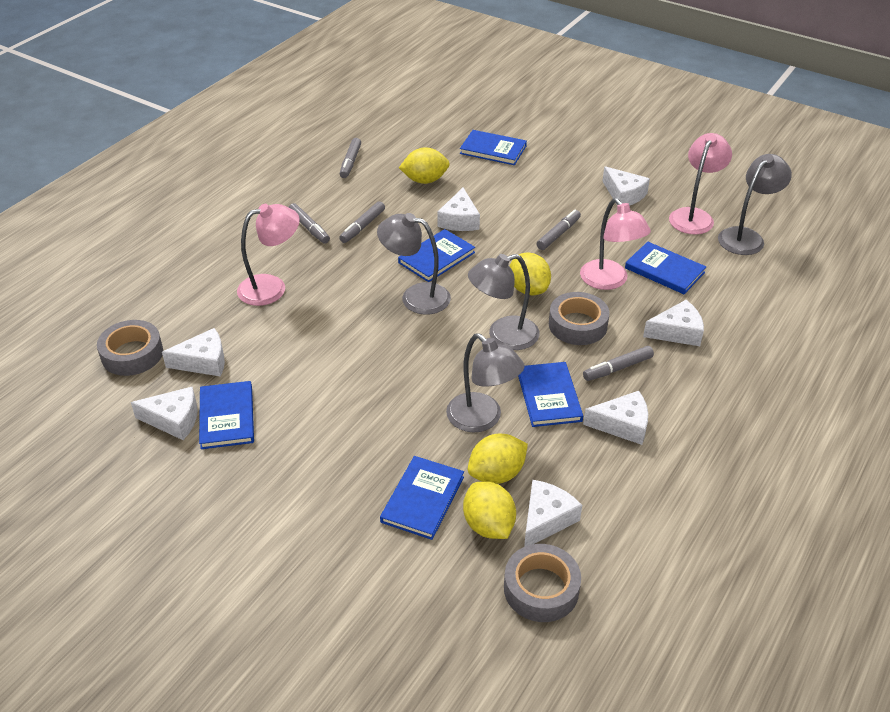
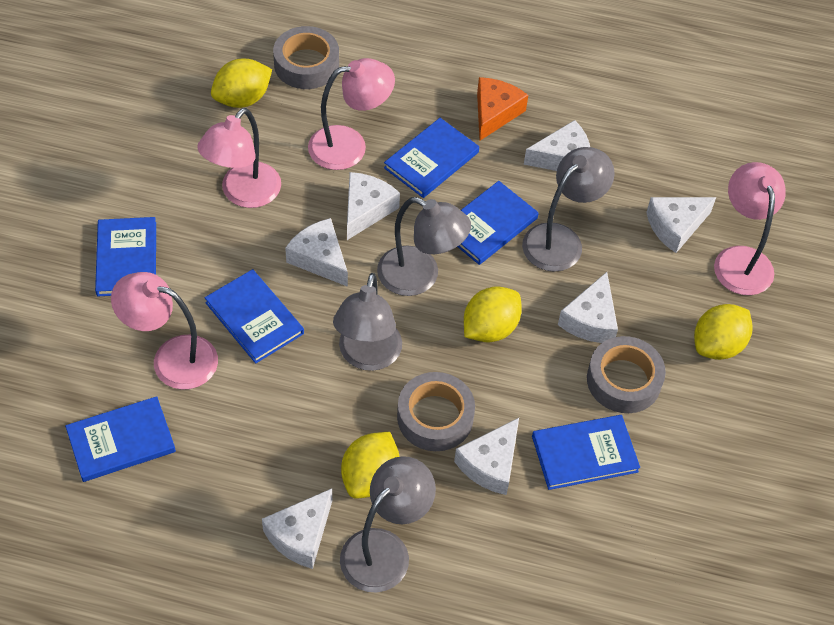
grey marker: [288,203,330,244] [339,201,385,243] [340,138,361,178] [536,209,581,250] [583,346,654,381] = 5 -> none = 0
orange cheese: none = 0 -> [477,77,528,141] = 1
pink lamp: [237,204,300,306] [580,198,651,290] [669,133,732,234] = 3 -> [111,272,218,390] [197,108,281,208] [308,58,395,170] [714,162,786,295] = 4

